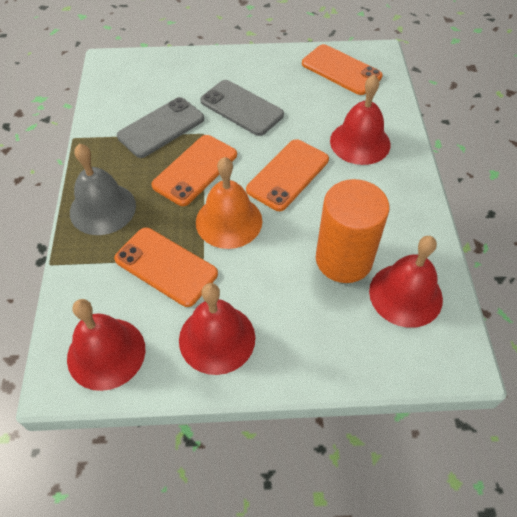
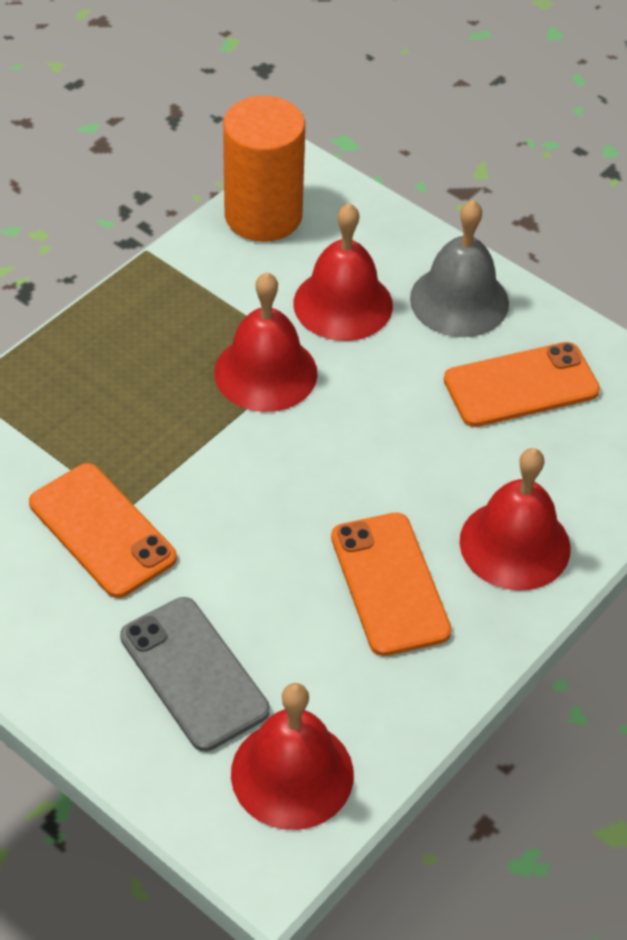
grey phone: [117,97,204,158] [200,80,284,136] = 2 -> [120,597,270,751] = 1
orange bell: [196,157,262,249] = 1 -> none = 0
orange phone: [114,228,218,307] [151,135,237,206] [246,139,329,211] [302,44,383,95] = 4 -> [29,463,177,598] [331,513,452,656] [444,342,600,427] = 3

